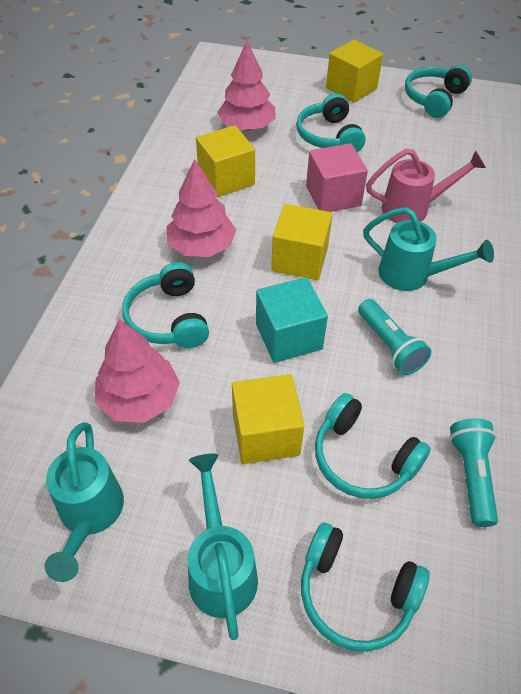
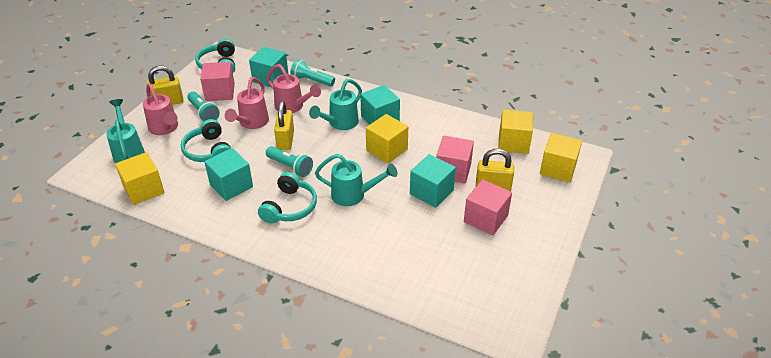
pink cube: [306,143,368,212] = 1 -> [200,62,235,101] [436,136,474,184] [464,179,512,235] = 3
pink tree: [95,319,180,423] [167,160,236,257] [217,41,276,130] = 3 -> none = 0
pink watering can: [366,149,486,223] = 1 -> [143,83,178,135] [225,77,269,129] [266,64,321,113] = 3
turquoise cube: [256,277,328,363] = 1 -> [204,148,253,201] [249,47,288,87] [360,85,400,125] [410,154,456,208] = 4
turquoise flashlight: [358,299,431,375] [449,418,498,527] = 2 -> [187,92,220,121] [266,146,313,177] [290,59,335,87] = 3
turquoise headphones: [122,262,209,348] [296,93,366,152] [301,523,430,652] [315,393,431,499] [405,65,472,118] = 5 -> [181,119,231,162] [195,39,235,73] [258,172,317,224] = 3
yellow padlock: none = 0 -> [147,65,183,105] [274,101,294,150] [476,149,514,191] = 3

